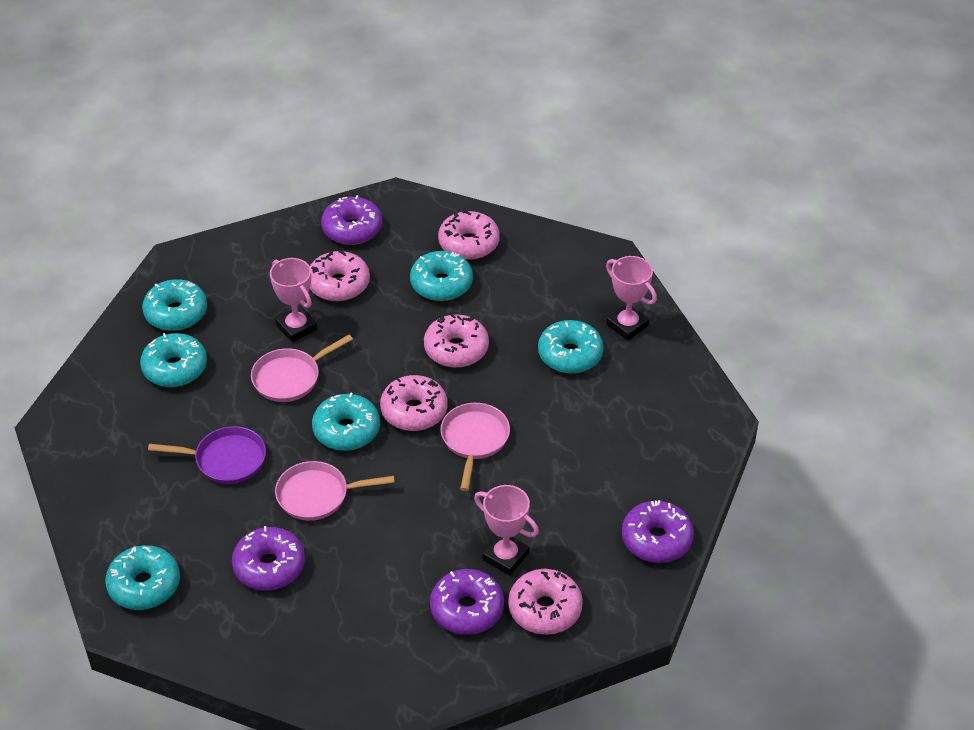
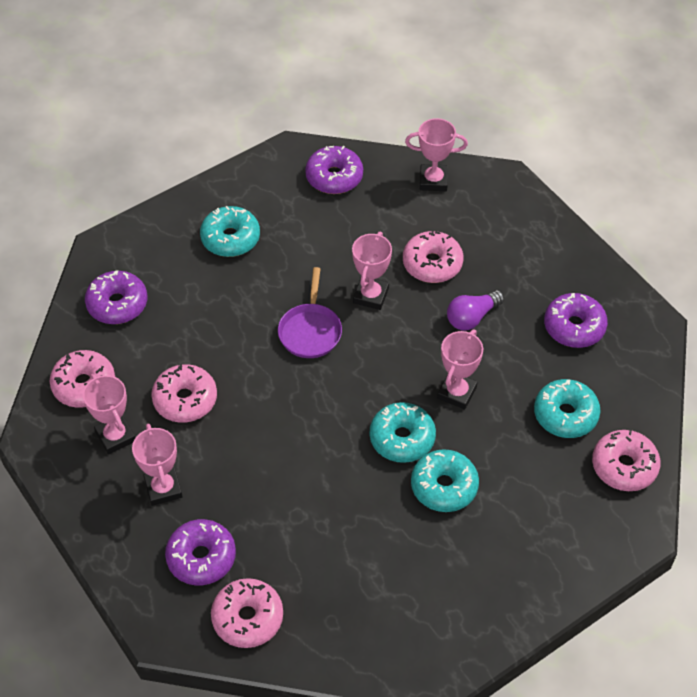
pink pan: [251,335,353,402] [275,461,395,521] [440,403,510,491] = 3 -> none = 0
pink trophy: [270,258,317,342] [474,485,539,575] [606,256,657,340] = 3 -> [83,374,135,455] [132,423,183,506] [352,232,392,310] [405,118,468,191] [437,329,483,410] = 5
purple light bulb: none = 0 -> [447,290,504,331] = 1
turquoise donut: [105,545,180,610] [140,333,207,387] [142,279,207,331] [312,393,380,451] [410,251,473,301] [538,320,604,373] = 6 -> [200,206,260,257] [370,402,436,463] [411,449,479,512] [534,379,600,438] = 4

